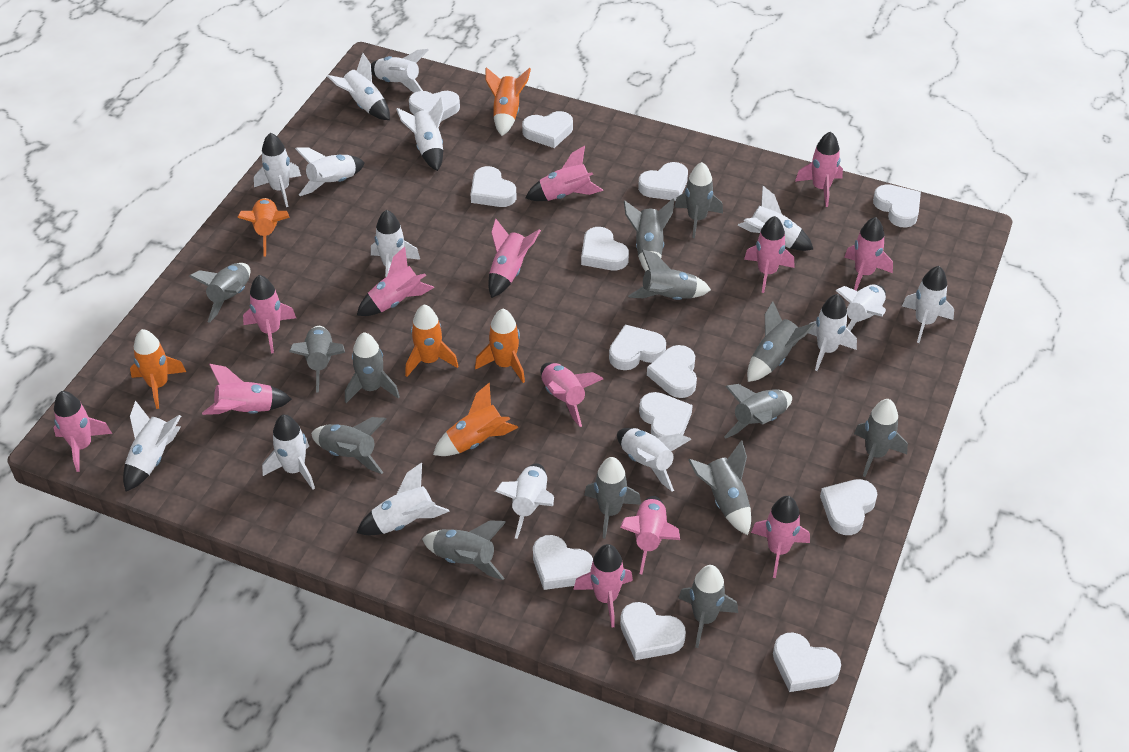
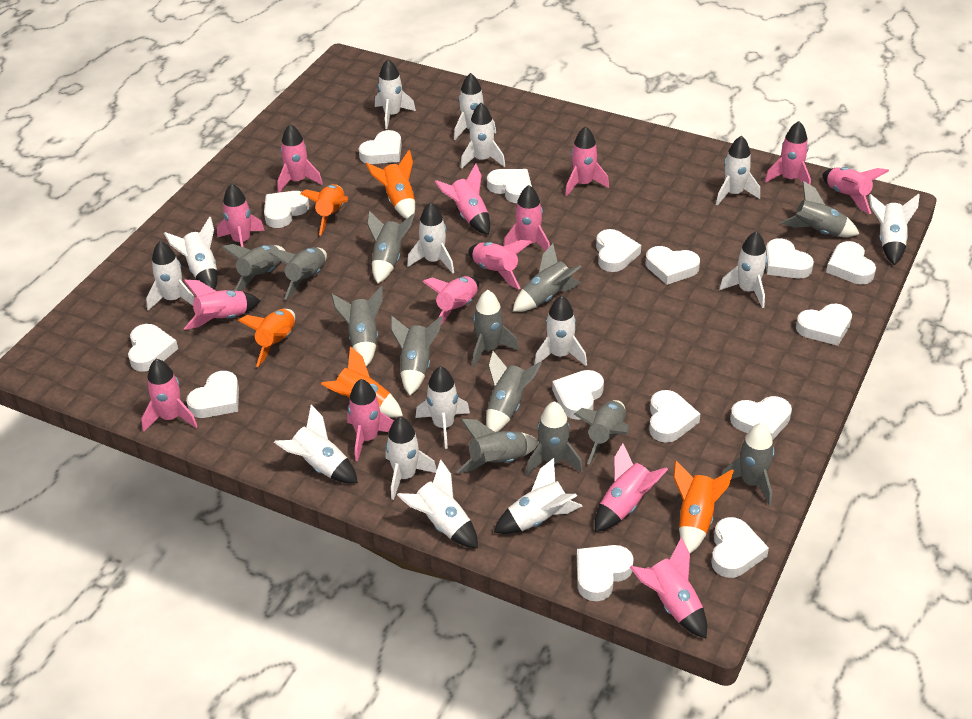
grey rocket: [189,263,250,323] [289,326,345,393] [311,417,386,474] [345,332,400,403] [422,520,506,580] [584,457,641,539] [624,199,674,271] [628,249,711,300] [674,162,723,238] [679,565,738,648] [688,440,751,535] [724,384,792,439] [747,301,816,382] [854,399,908,477] = 14 -> [222,244,285,291] [270,247,327,300] [331,286,383,367] [367,211,415,283] [391,316,442,395] [457,419,539,474] [472,290,519,367] [486,351,542,432] [513,244,581,312] [526,401,583,475] [574,400,629,465] [721,423,775,506] [781,181,859,237] = 13
orange rocket: [130,329,186,409] [237,198,290,257] [405,304,459,377] [433,383,518,456] [475,309,525,383] [485,67,531,136] = 6 -> [238,309,295,367] [300,184,348,235] [321,346,403,417] [366,150,415,219] [673,461,734,553] = 5
pink rocket: [54,391,112,472] [202,364,292,415] [243,275,296,353] [357,246,434,316] [488,219,541,298] [525,146,603,201] [540,362,603,427] [573,544,633,628] [620,496,680,574] [744,216,794,293] [751,496,810,578] [795,131,843,207] [844,217,893,291] = 13 -> [141,359,198,432] [183,280,260,330] [217,183,265,247] [277,124,323,193] [347,379,394,461] [422,276,479,325] [435,164,490,235] [468,240,532,289] [503,185,550,251] [566,126,609,196] [595,443,668,532] [630,537,707,638] [764,121,811,185] [822,167,889,214] = 14
white heart: [409,91,460,121] [471,166,517,207] [522,111,573,148] [533,535,593,590] [581,227,629,270] [609,324,666,370] [620,602,686,660] [638,162,688,201] [639,392,693,438] [647,345,697,398] [773,633,841,692] [820,479,878,535] [873,184,921,228] = 13 -> [128,324,178,372] [186,371,239,418] [264,191,309,228] [359,130,402,164] [487,169,532,203] [552,370,604,420] [577,545,634,601] [596,229,641,272] [646,246,700,285] [649,390,700,443] [711,517,769,578] [730,396,792,439] [766,238,814,278] [796,304,852,346] [826,241,876,284] = 15

